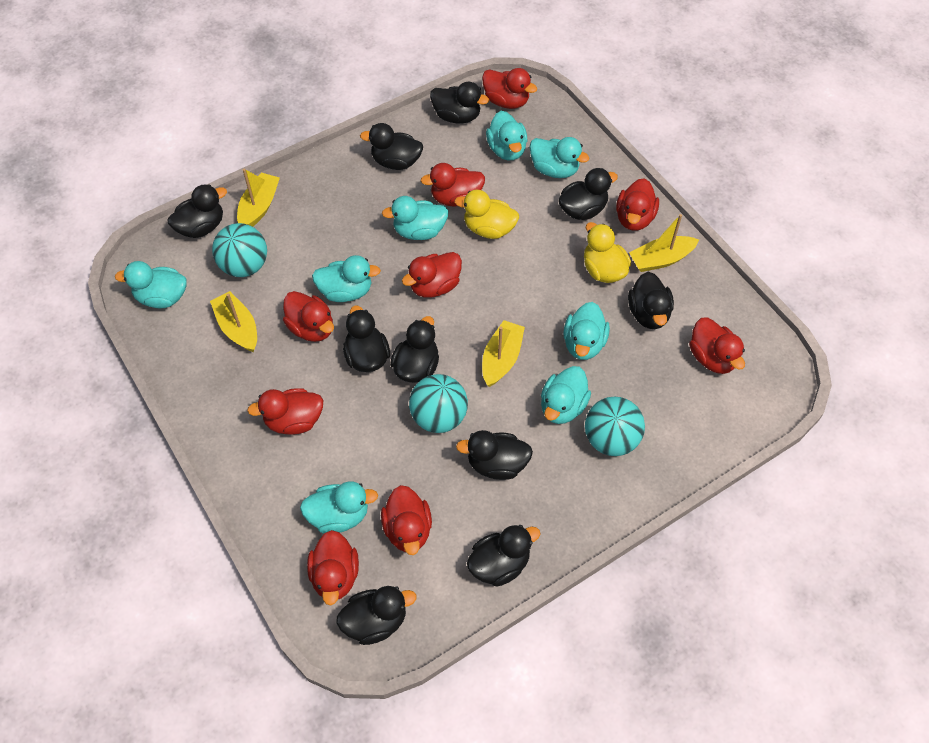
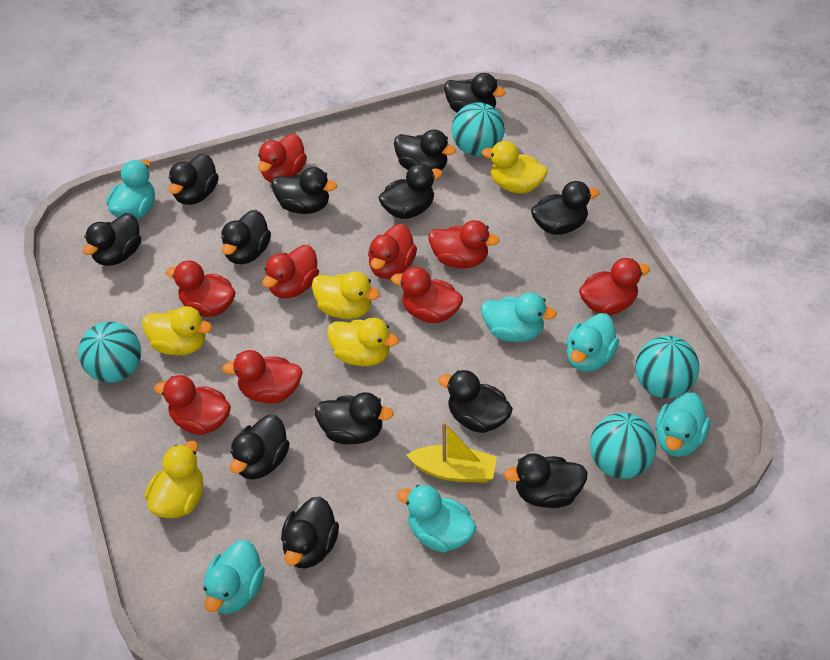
black duck: [167,184,227,238] [336,586,417,645] [343,306,390,372] [360,123,423,170] [390,316,439,383] [430,82,489,124] [456,430,533,480] [467,525,540,587] [558,168,618,220] [628,272,674,329] = 10 -> [83,213,141,266] [169,153,219,205] [221,210,271,264] [230,415,290,479] [272,167,337,214] [281,497,339,568] [315,392,394,444] [378,164,442,219] [394,130,456,170] [438,370,513,433] [444,73,505,113] [504,453,588,508] [531,181,599,235] = 13
turquoise ball: [212,223,267,277] [409,374,468,433] [585,397,645,456] = 3 -> [78,322,141,383] [452,102,505,156] [590,413,657,479] [635,336,699,399] = 4
turquoise duck: [115,261,187,308] [300,481,378,533] [312,255,381,302] [382,196,449,240] [486,111,527,160] [529,137,589,178] [541,366,591,424] [563,302,610,360] = 8 -> [106,160,155,219] [203,540,265,614] [397,485,476,553] [481,293,557,342] [566,313,619,372] [655,393,710,457] = 6
yellow boat: [210,291,257,352] [237,169,280,227] [482,320,525,387] [629,214,699,272] = 4 -> [407,422,497,483] = 1
yellow duck: [454,190,519,239] [584,222,631,283] = 2 -> [142,306,212,355] [145,441,203,518] [312,272,380,319] [327,318,399,366] [481,141,548,194] = 5

